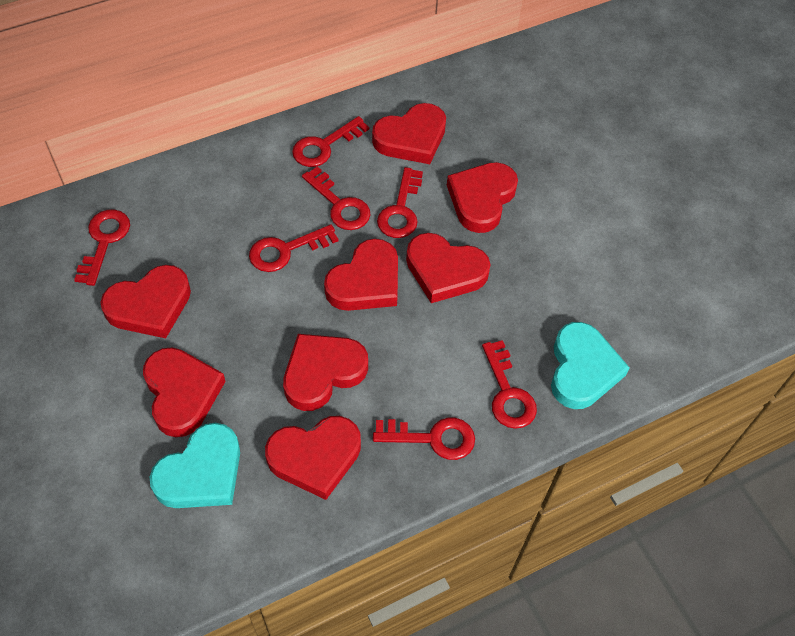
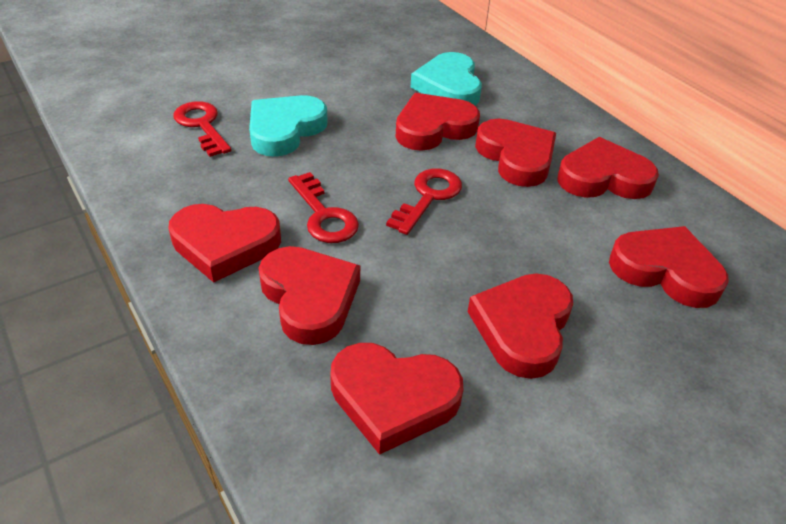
red key: [74,209,130,286] [249,224,338,272] [292,116,369,167] [302,166,370,230] [373,418,475,460] [377,167,423,238] [482,340,537,429] = 7 -> [173,101,231,157] [288,172,359,243] [386,168,462,235] = 3

